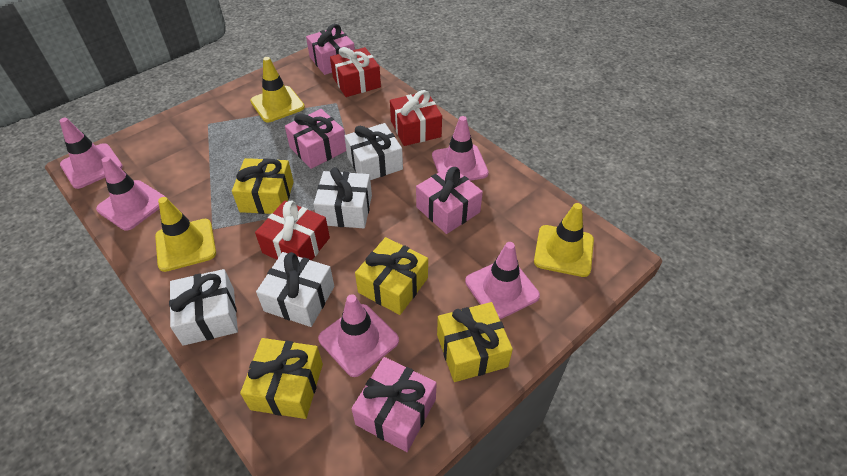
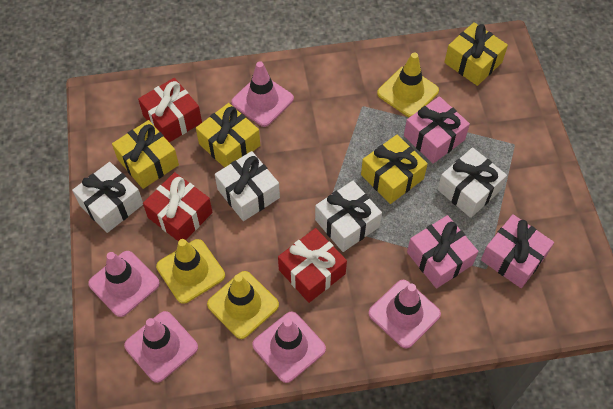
pink gift: [285,109,346,169] [306,24,355,75] [351,357,437,452] [416,166,483,234] = 4 -> [404,96,470,164] [407,215,479,289] [481,215,554,288] = 3

